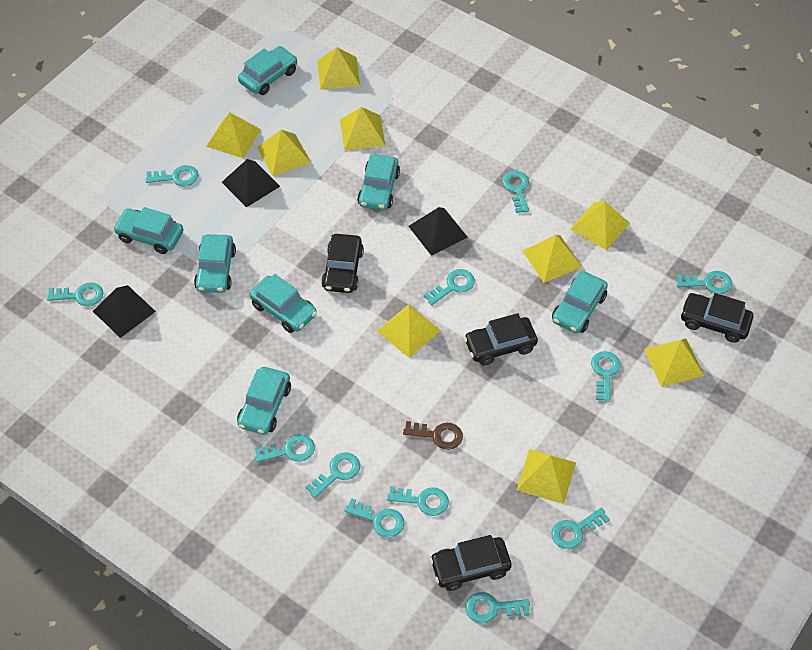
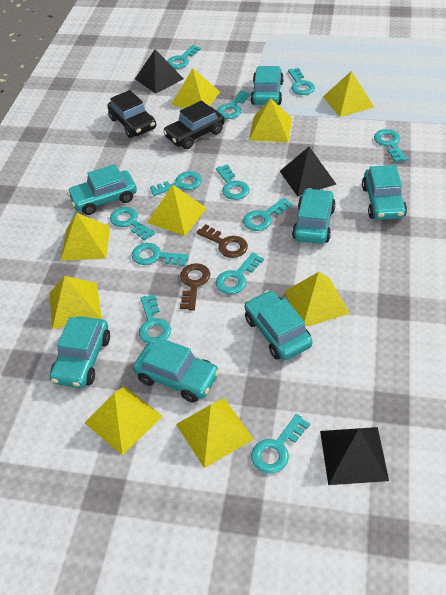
black car: [321,234,364,293] [430,535,511,591] [464,313,538,366] [680,293,753,343] = 4 -> [107,90,156,138] [163,100,225,149] = 2
brown key: [403,421,463,450] = 1 -> [180,263,210,311] [196,224,248,258] = 2

